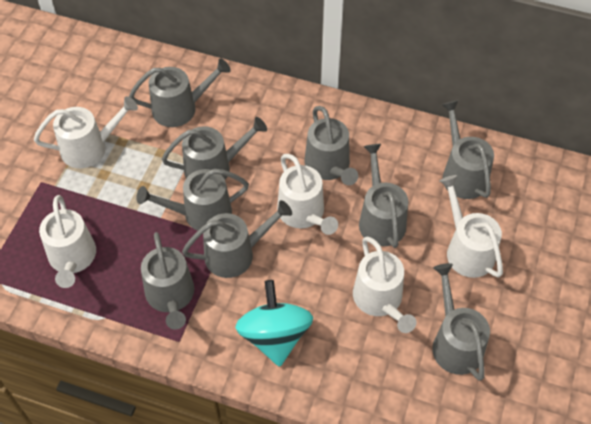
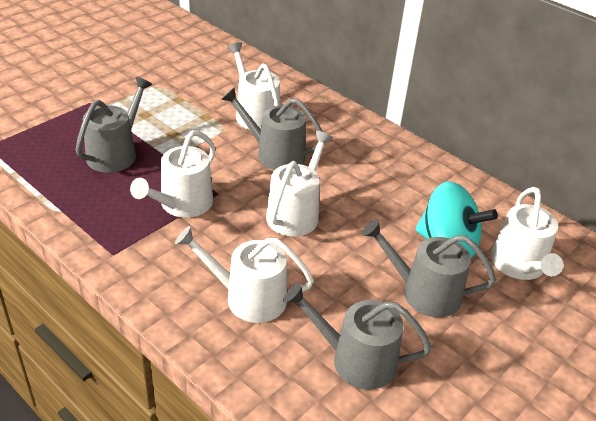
grey watering can: [129,58,231,127] [136,169,249,231] [141,232,194,330] [162,117,267,180] [182,200,292,278] [304,106,358,185] [359,144,408,248] [432,263,490,381] [441,100,494,199] = 9 -> [76,76,152,173] [221,88,323,170] [284,283,432,390] [362,219,496,318] = 4

